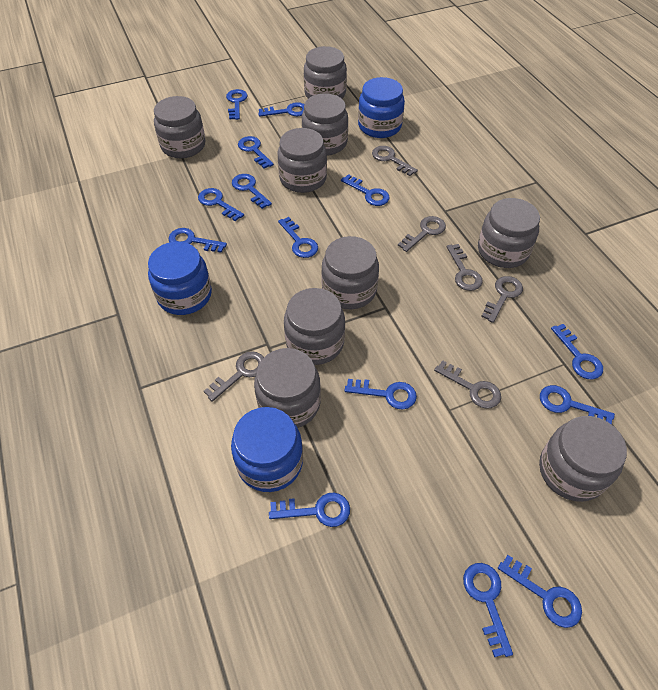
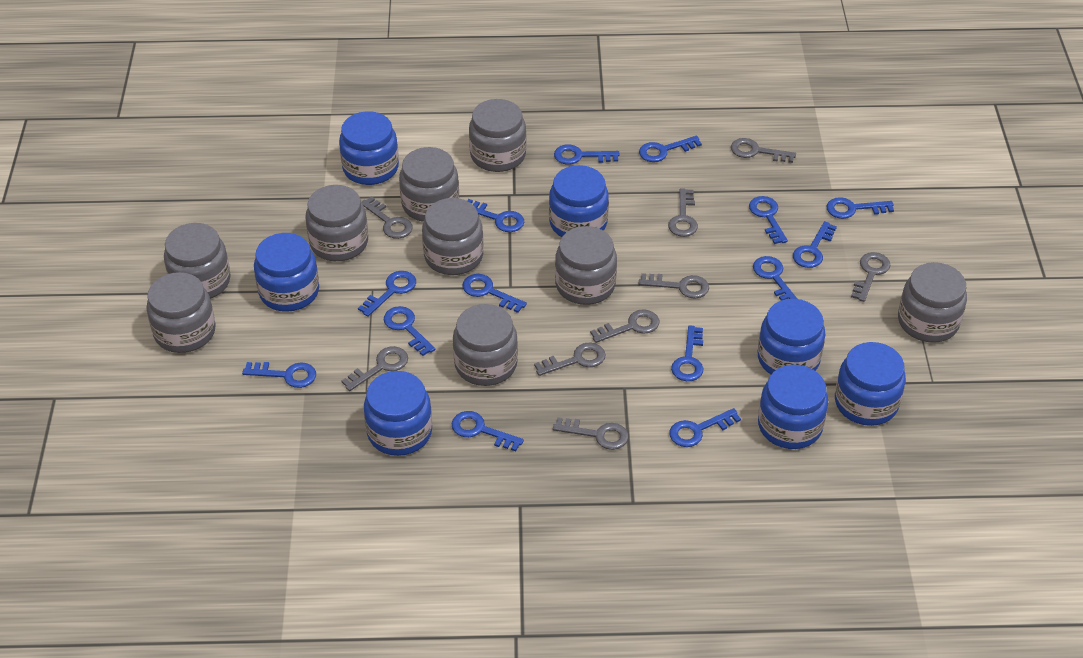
blue jar: [148,242,212,315] [231,407,303,492] [358,77,405,138] = 3 -> [254,233,319,312] [339,111,399,185] [364,371,432,456] [549,165,609,237] [758,299,825,374] [758,365,828,449] [835,342,906,426] = 7
grey key: [204,351,264,402] [372,146,418,176] [398,216,446,252] [434,360,501,409] [447,244,483,291] [481,276,523,323] = 6 -> [341,346,408,391] [362,196,413,239] [534,343,605,376] [553,417,629,450] [590,309,659,343] [638,273,709,299] [668,188,698,237] [731,138,796,163] [851,252,890,302] = 9

